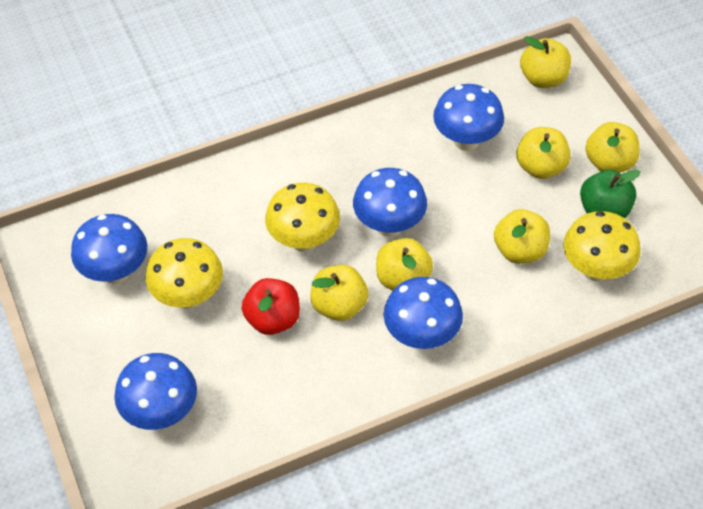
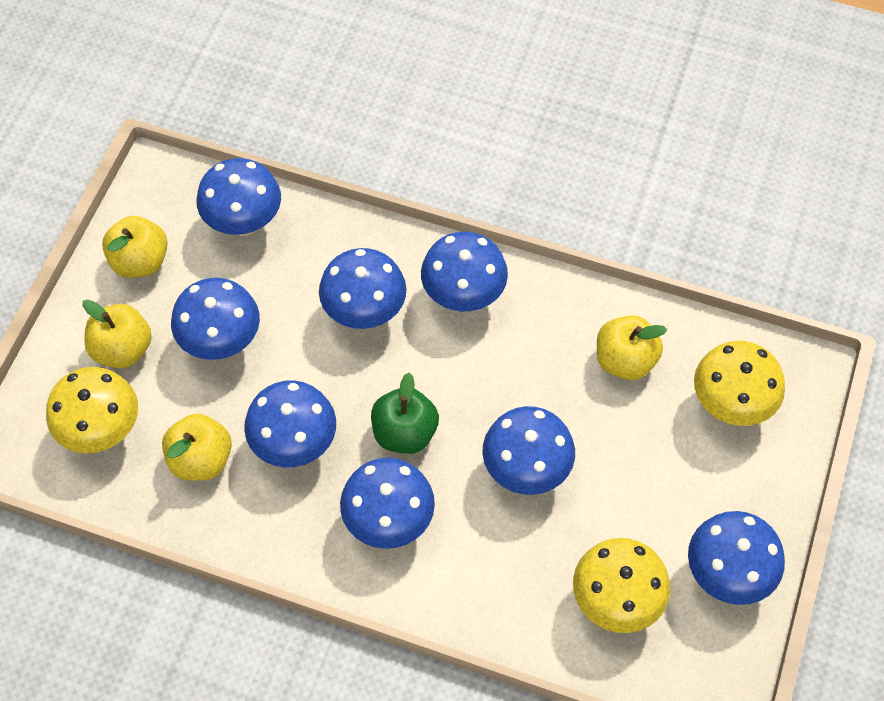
blue mushroom: [71,214,147,284] [114,353,197,430] [353,168,427,237] [384,277,463,349] [433,84,504,151] = 5 -> [171,278,260,360] [196,158,281,236] [244,380,336,467] [319,248,406,329] [340,458,435,549] [421,232,508,311] [482,406,575,495] [688,511,785,605] = 8
red apple: [241,278,300,335] = 1 -> none = 0
yellow apple: [311,265,368,321] [376,238,433,290] [494,209,550,264] [516,127,571,179] [520,36,571,88] [585,122,640,173] = 6 -> [83,300,152,368] [102,216,168,278] [162,414,232,481] [597,315,667,380] = 4

